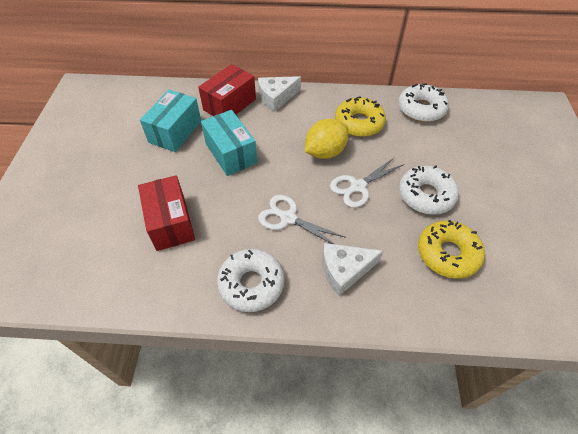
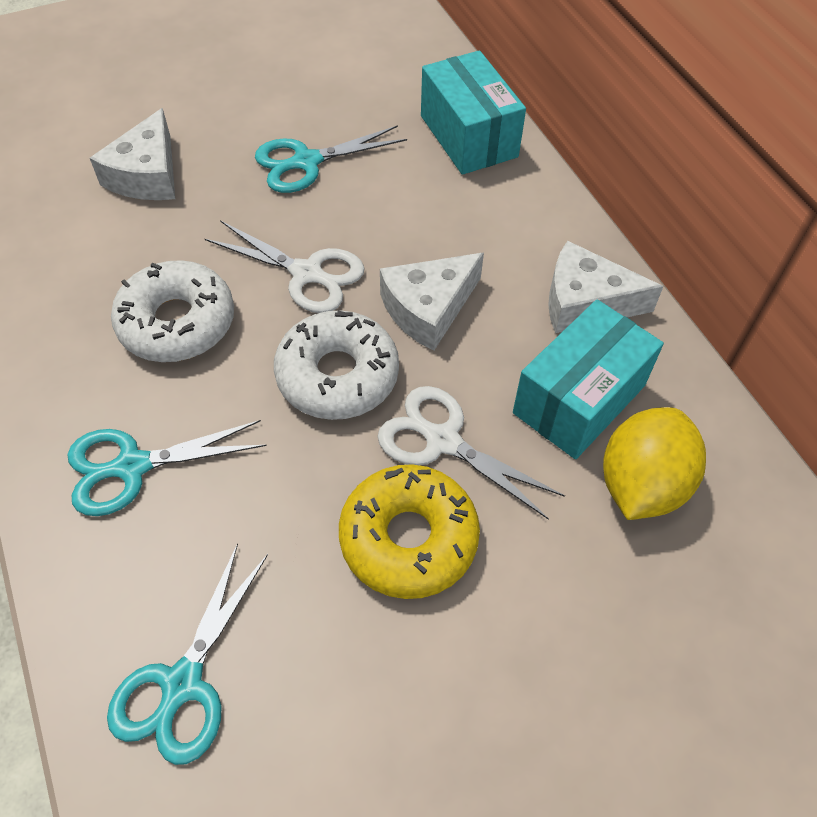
red box: [138,175,195,251] [198,64,256,116] = 2 -> none = 0
turquoise scissors: none = 0 -> [68,420,267,516] [107,543,268,765] [255,125,407,193] = 3
white cheese: [258,76,301,112] [322,243,383,296] = 2 -> [90,108,175,200] [380,253,484,351] [548,241,664,333] = 3
white donut: [217,249,284,312] [398,83,449,122] [399,165,459,215] = 3 -> [111,260,234,362] [274,310,399,420] = 2
yellow donut: [335,96,386,137] [418,220,485,279] = 2 -> [339,464,480,599] = 1

